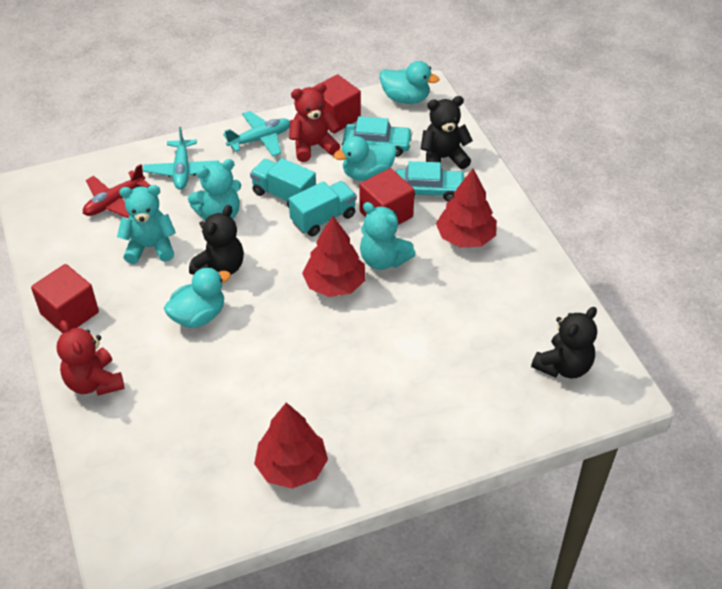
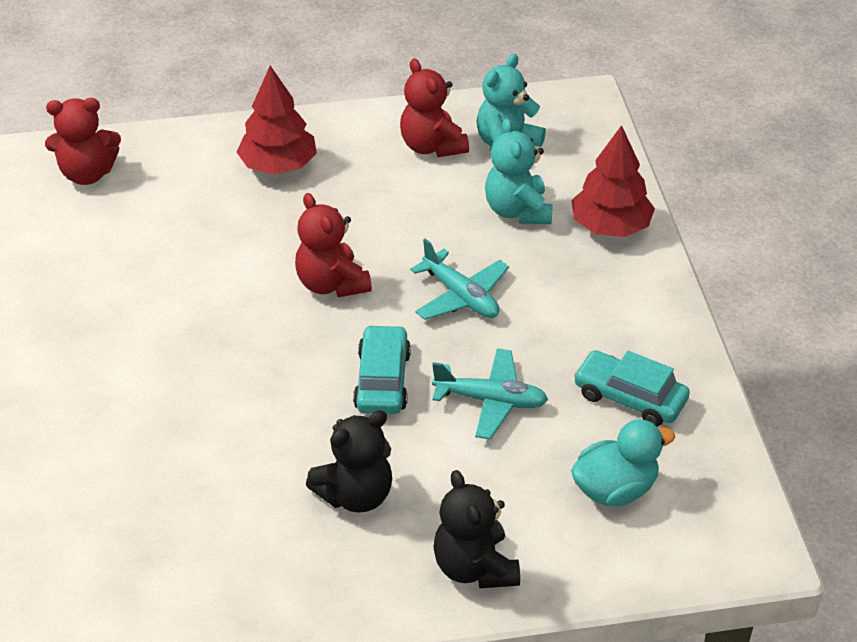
black teddy bear: [189,205,244,275] [421,96,473,169] [531,307,597,378] = 3 -> [306,410,392,513] [433,470,520,588] = 2
red cube: [31,264,99,333] [312,74,361,133] [360,168,415,225] = 3 -> none = 0
red plane: [83,164,150,218] = 1 -> none = 0
red teddy bear: [57,320,125,395] [289,83,340,162] = 2 -> [45,98,121,185] [295,193,372,297] [400,59,469,157] = 3
red tree: [254,403,328,489] [302,216,365,297] [436,169,497,248] = 3 -> [237,66,317,175] [571,125,655,237] = 2
turquoise duck: [164,267,231,328] [333,136,397,181] [379,61,439,104] = 3 -> [571,419,675,506] = 1
turquoise teddy bear: [117,185,176,264] [188,159,241,220] [360,202,415,270] = 3 -> [477,54,546,151] [485,118,553,224] = 2
turquoise truck: [250,158,316,208] [289,181,357,236] = 2 -> none = 0

